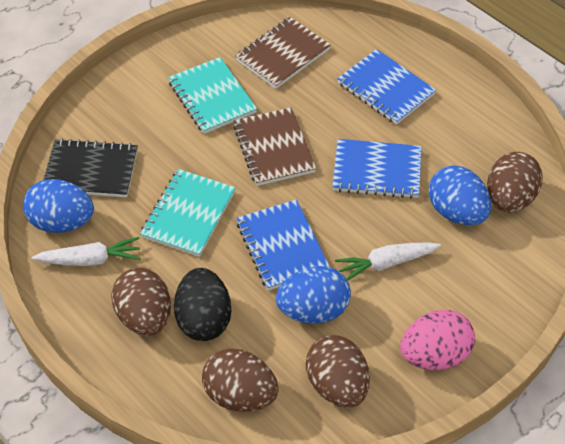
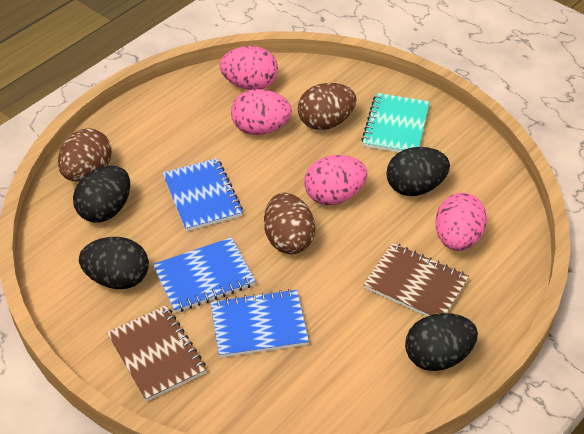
black egg: [174,268,231,341] = 1 -> [73,166,130,223] [79,237,149,289] [386,147,450,196] [405,313,478,371] = 4
black notebook: [44,138,138,197] = 1 -> none = 0
blue egg: [23,179,94,233] [276,266,351,323] [429,165,491,225] = 3 -> none = 0
brown egg: [111,268,171,336] [202,349,279,412] [306,335,370,408] [487,152,543,213] = 4 -> [58,128,112,181] [264,193,315,254] [298,83,357,130] = 3
pink egg: [400,310,475,370] = 1 -> [220,46,278,90] [231,89,292,135] [304,155,367,205] [436,193,487,251] = 4
turquoise notebook: [140,169,236,257] [168,57,257,134] = 2 -> [361,93,430,152] = 1
white carrot: [31,237,141,266] [335,242,441,281] = 2 -> none = 0

